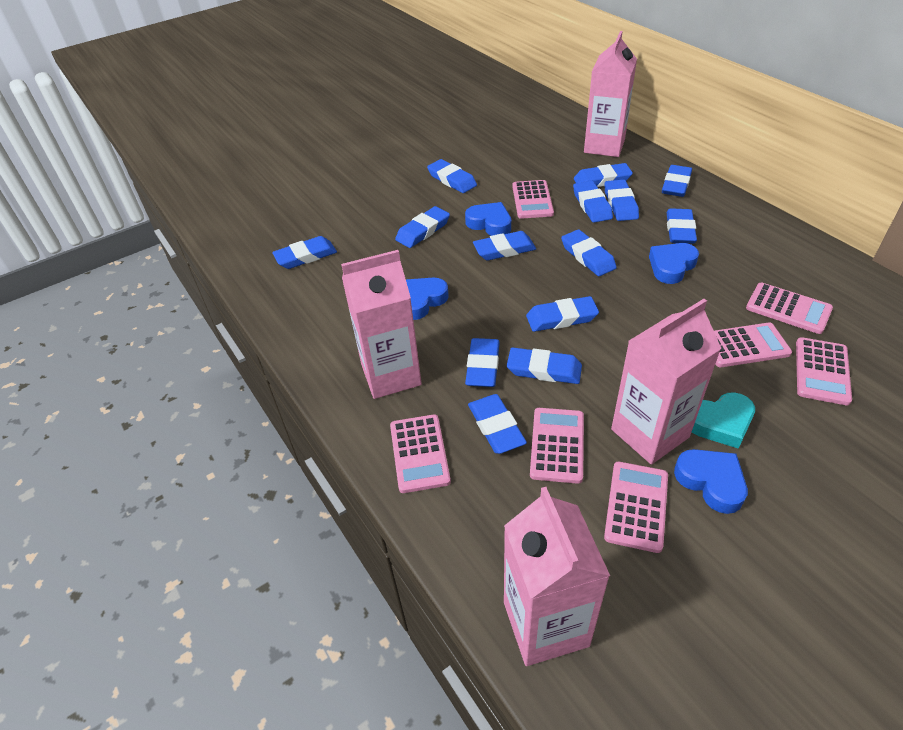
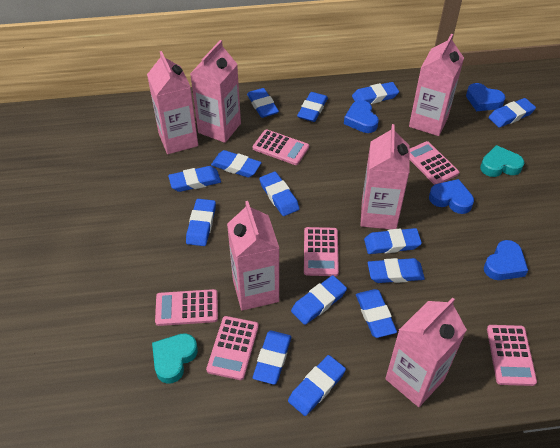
pink calculator: [390,414,451,493] [512,180,554,219] [530,408,584,484] [604,462,668,553] [714,323,792,367] [746,283,833,334] [796,337,852,405] = 7 -> [155,289,218,326] [206,316,259,380] [253,129,309,165] [304,227,339,276] [409,141,459,185] [487,325,537,386] = 6
pink carton: [341,250,422,399] [504,487,610,666] [584,31,637,157] [611,299,722,464] = 4 -> [147,51,198,154] [190,40,241,143] [227,201,279,311] [360,124,409,229] [385,297,467,407] [409,34,464,136] = 6
turquoise heart: [692,392,755,449] = 1 -> [152,333,198,384] [480,145,524,177] = 2

